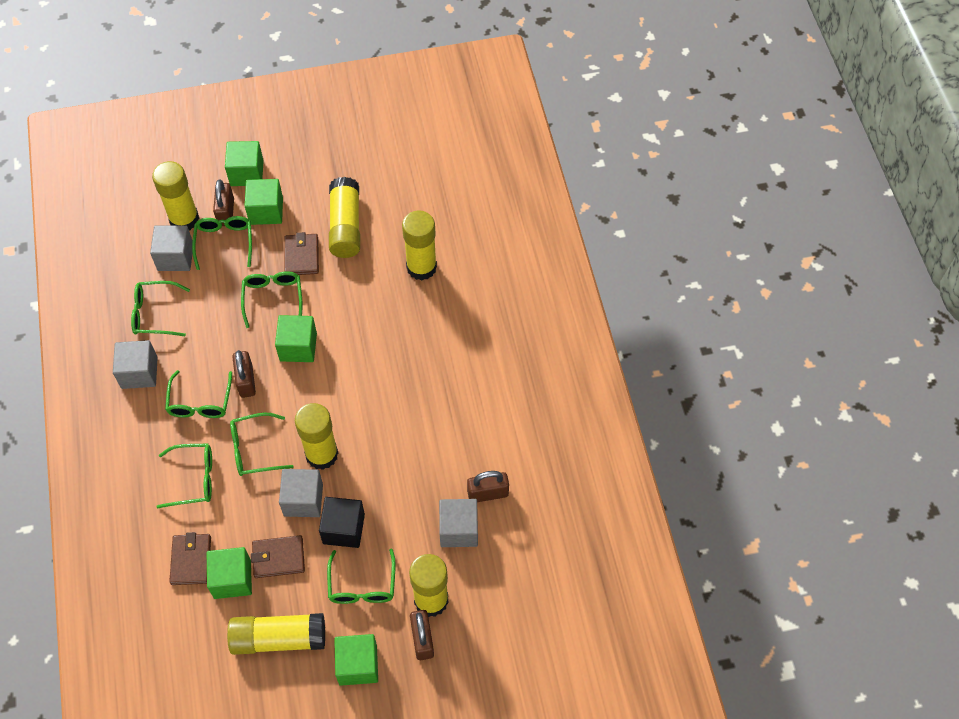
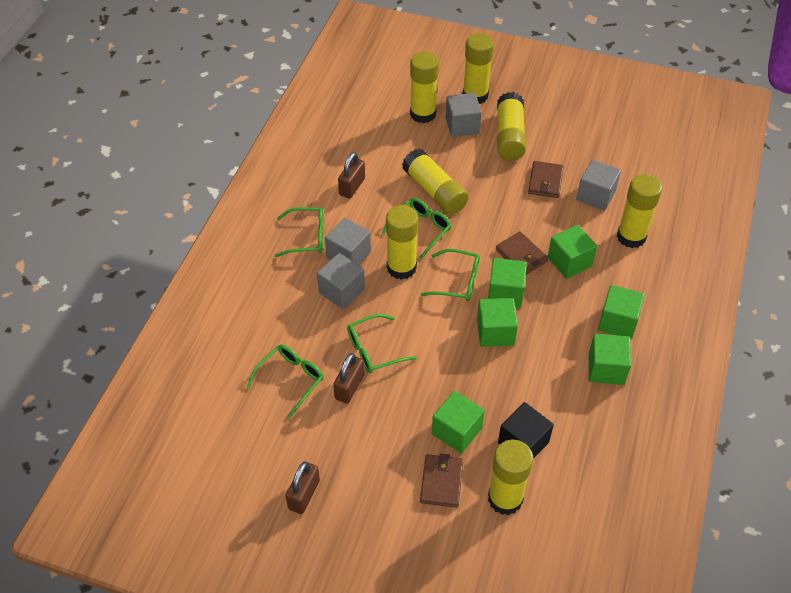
brown padlock: [213,180,234,226] [232,350,256,398] [410,610,434,660] [467,471,509,502] = 4 -> [286,461,320,514] [333,353,364,403] [338,152,365,199] = 3
green cube: [207,547,252,599] [225,141,264,186] [244,179,283,225] [275,315,317,362] [334,634,378,686] = 5 -> [432,391,485,453] [477,298,518,347] [488,258,527,308] [548,225,597,279] [589,333,631,385] [598,285,644,339] = 6
green glasses: [131,281,190,336] [157,444,212,508] [165,370,232,418] [192,216,252,270] [230,413,294,476] [241,271,302,328] [327,548,396,604] = 7 -> [247,345,324,418] [274,207,323,257] [347,314,417,373] [382,198,451,259] [421,249,480,301] = 5
yellow glue stick: [152,161,199,230] [227,613,325,655] [295,403,338,470] [329,177,360,258] [402,210,437,280] [409,554,449,617] = 6 -> [386,205,419,280] [402,149,469,215] [410,52,439,123] [463,33,494,104] [488,440,533,515] [497,92,526,160] [617,174,662,248] = 7

